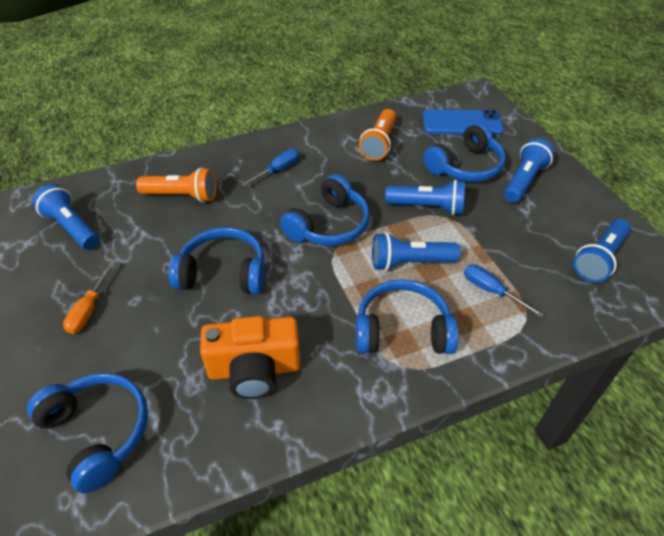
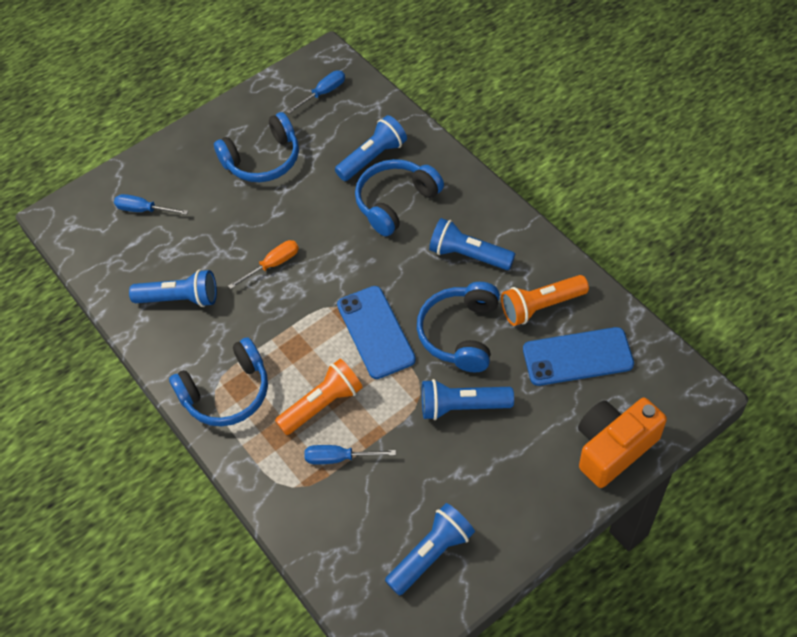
blue headphones: [27,373,148,494] [168,227,265,294] [280,174,370,246] [356,279,459,354] [423,123,506,182] = 5 -> [169,337,268,426] [214,112,299,182] [355,159,444,236] [417,282,500,372] = 4
blue phone: [422,109,504,135] = 1 -> [337,286,416,379] [523,327,634,386] = 2
blue screwdriver: [241,149,299,186] [464,264,544,318] = 2 -> [114,194,188,215] [286,70,345,114] [304,445,396,464] = 3

